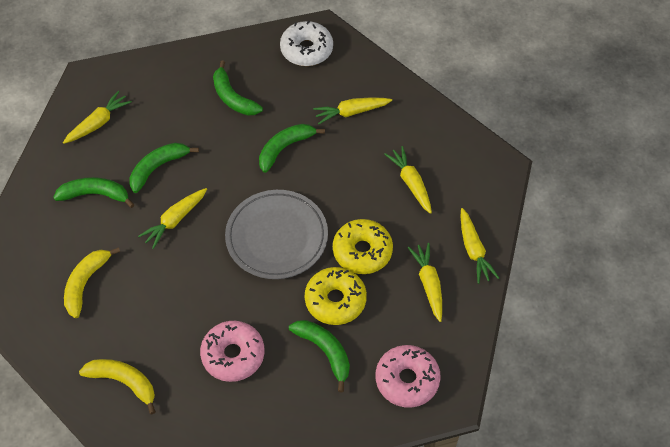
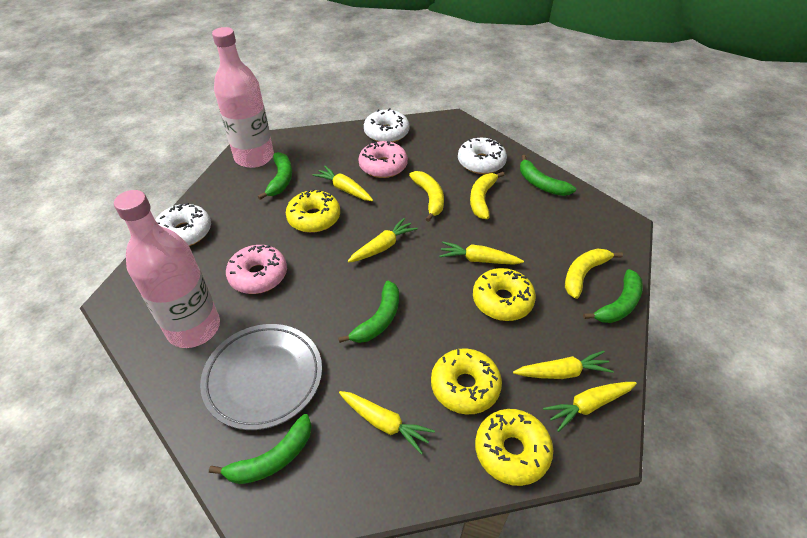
pink bottle: none = 0 -> [114,190,220,348] [212,27,274,168] = 2
white donut: [280,20,333,66] = 1 -> [155,202,211,246] [364,108,410,142] [458,138,507,174] = 3
yellow banana: [64,247,120,318] [79,359,156,414] = 2 -> [409,171,444,222] [470,172,505,219] [565,248,623,299] = 3
yellow donut: [305,267,367,325] [333,219,393,274] = 2 -> [286,189,340,233] [431,348,502,415] [473,268,536,321] [475,409,553,486] = 4

